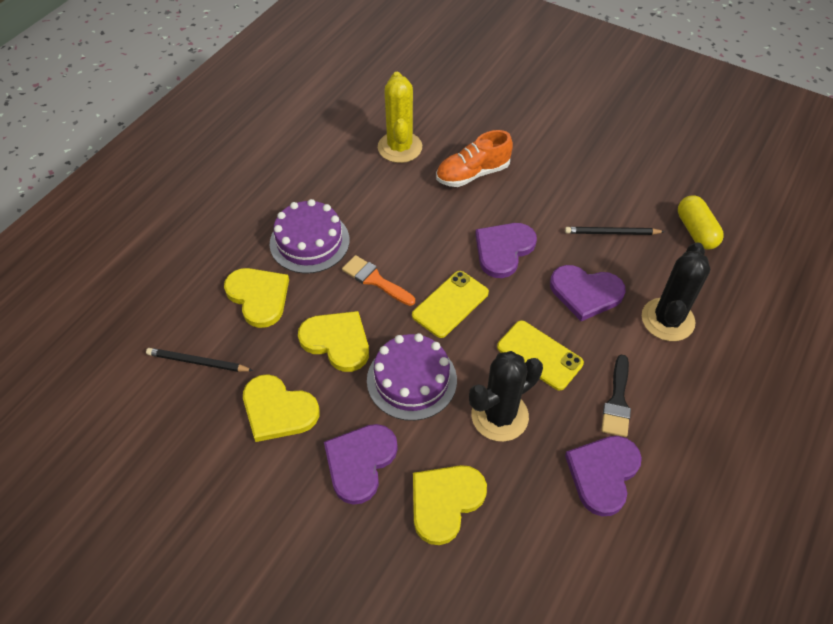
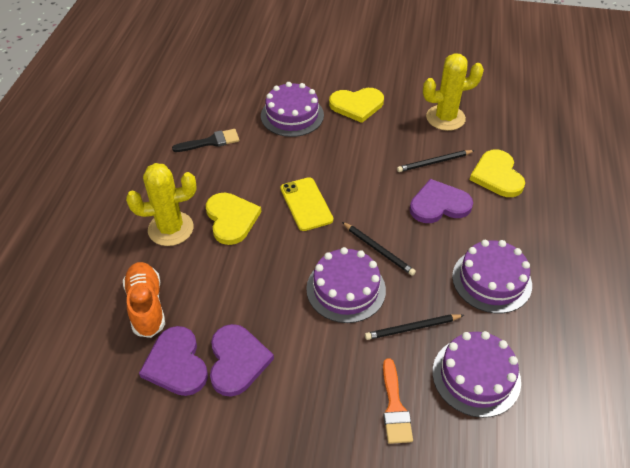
black cactus: [469,351,543,442] [642,242,710,341] = 2 -> none = 0
black pencil: [146,348,253,372] [565,227,665,235] = 2 -> [342,222,416,276] [365,314,464,340] [397,150,475,172] = 3
purple cake: [270,199,350,274] [367,333,457,421] = 2 -> [261,82,324,137] [306,247,386,323] [432,331,521,418] [452,240,532,313] = 4
purple heart: [324,424,398,505] [475,223,537,278] [550,265,626,321] [565,436,642,516] = 4 -> [139,326,208,396] [210,324,274,397] [410,179,473,223] = 3
yellow cactus: [378,72,422,163] = 1 -> [126,163,197,246] [423,53,484,131] = 2
yellow capsule: [678,196,724,250] = 1 -> none = 0
yellow heart: [224,268,289,328] [243,374,319,442] [298,311,369,372] [413,465,487,545] = 4 -> [206,193,261,245] [329,88,384,123] [470,150,525,197] = 3
yellow phone: [412,271,489,338] [497,320,584,390] = 2 -> [280,177,333,231] = 1

